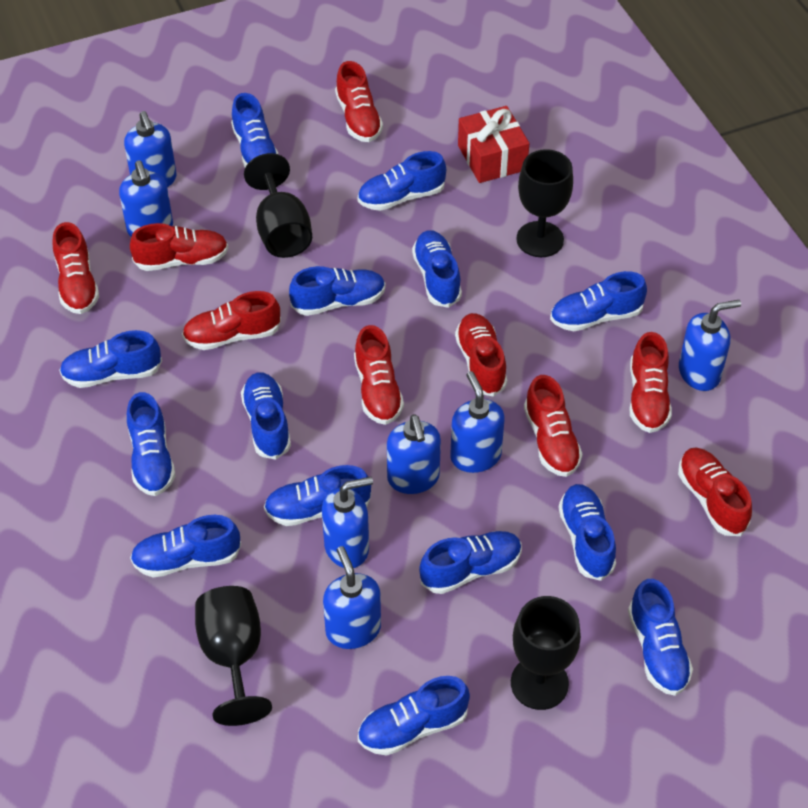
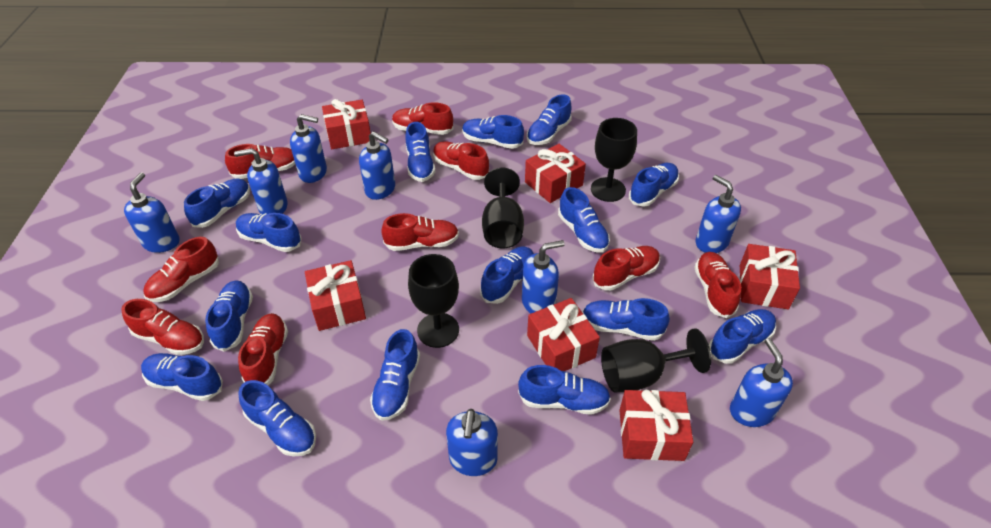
blue shoe: [59,330,162,388] [127,392,175,496] [130,515,241,577] [231,93,278,167] [241,372,291,460] [264,465,371,526] [289,266,386,316] [358,151,446,211] [358,676,470,756] [412,230,462,308] [419,531,522,594] [550,271,647,331] [558,484,616,581] [628,579,693,696] = 14 -> [141,353,223,401] [184,178,250,228] [205,280,253,352] [236,213,302,252] [239,380,316,456] [370,329,420,421] [406,122,435,182] [462,115,524,149] [480,246,534,304] [518,365,611,415] [527,94,572,145] [558,187,610,253] [582,298,670,341] [629,163,679,207] [709,309,776,364] = 15
blue soap dispenser: [119,160,173,237] [124,111,177,187] [322,477,373,568] [323,546,381,649] [387,414,441,494] [450,371,505,473] [679,300,741,391] = 7 -> [124,172,180,253] [234,148,288,214] [290,114,327,183] [359,131,395,200] [446,409,498,476] [522,240,565,314] [696,175,741,253] [730,338,793,427] = 8
red gift: [458,106,529,183] = 1 -> [305,260,366,331] [322,99,371,149] [525,144,586,203] [527,298,600,371] [619,390,693,461] [740,244,800,309] = 6

